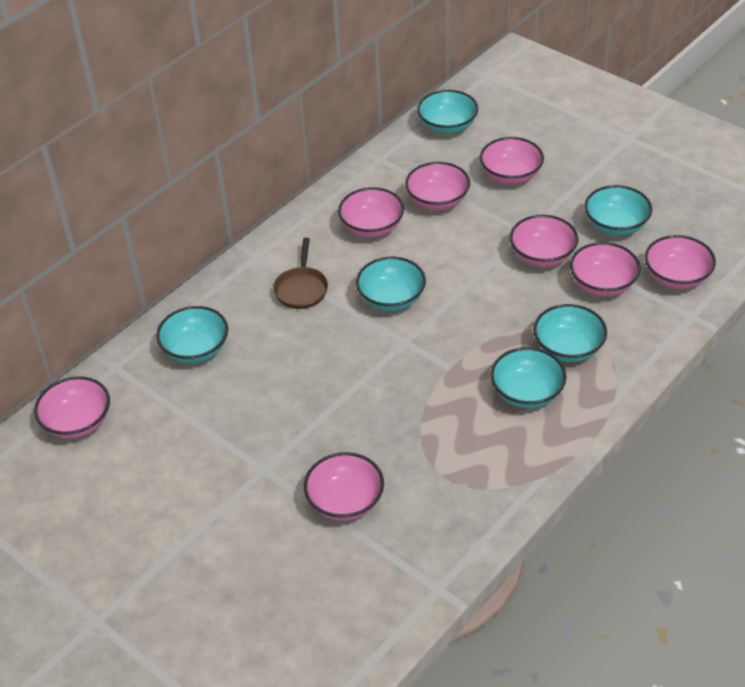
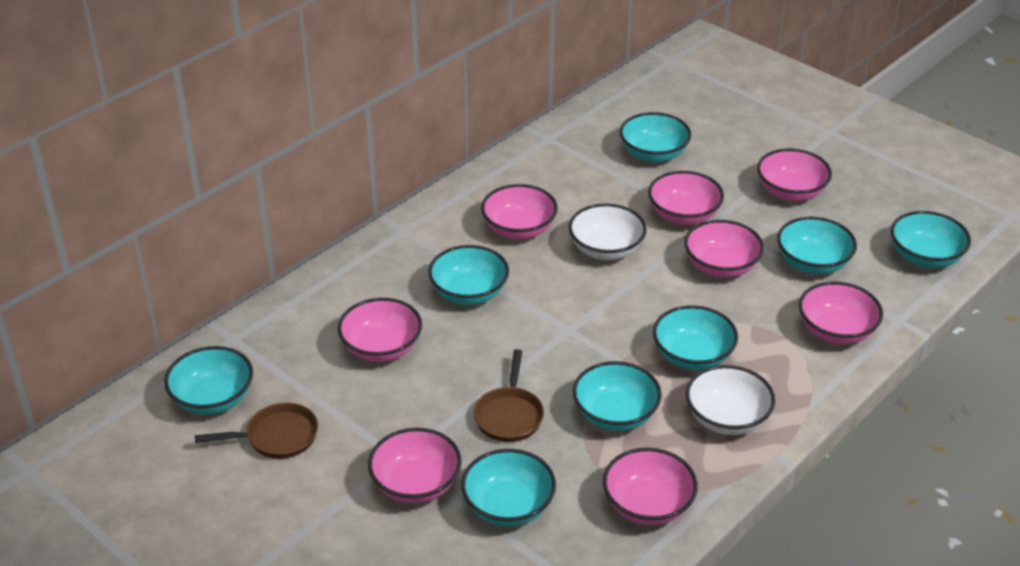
brown pan: [273,238,328,309] = 1 -> [195,402,318,459] [473,349,544,442] = 2
turquoise bowl: [156,306,228,363] [356,257,426,311] [417,90,478,134] [491,347,567,408] [533,304,607,362] [584,185,652,236] = 6 -> [164,346,253,415] [428,245,509,305] [461,449,556,526] [573,361,662,431] [620,112,691,163] [653,305,738,370] [777,217,857,274] [891,211,971,268] = 8
white bowl: none = 0 -> [569,203,647,260] [686,365,775,435] = 2

